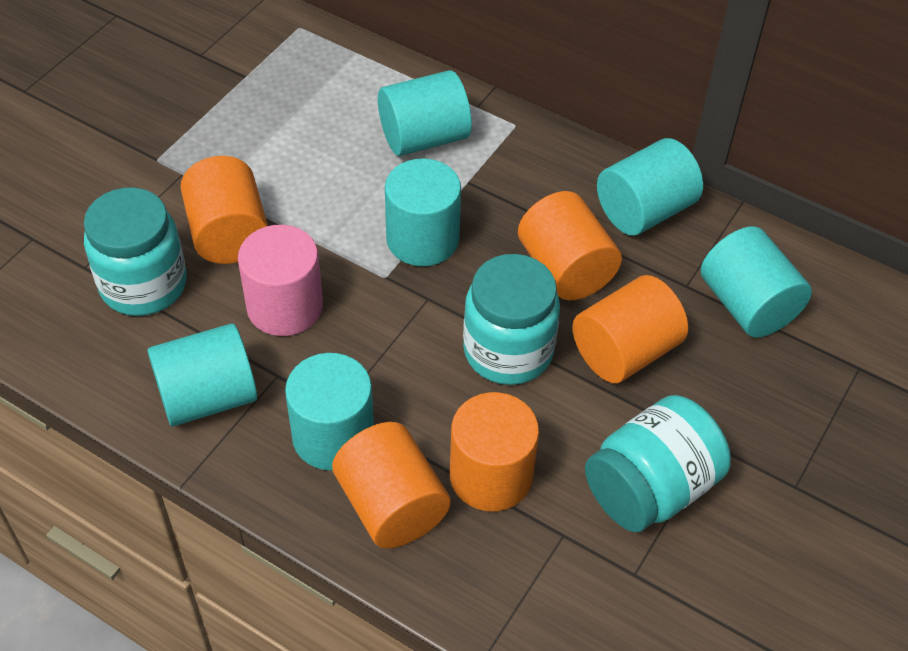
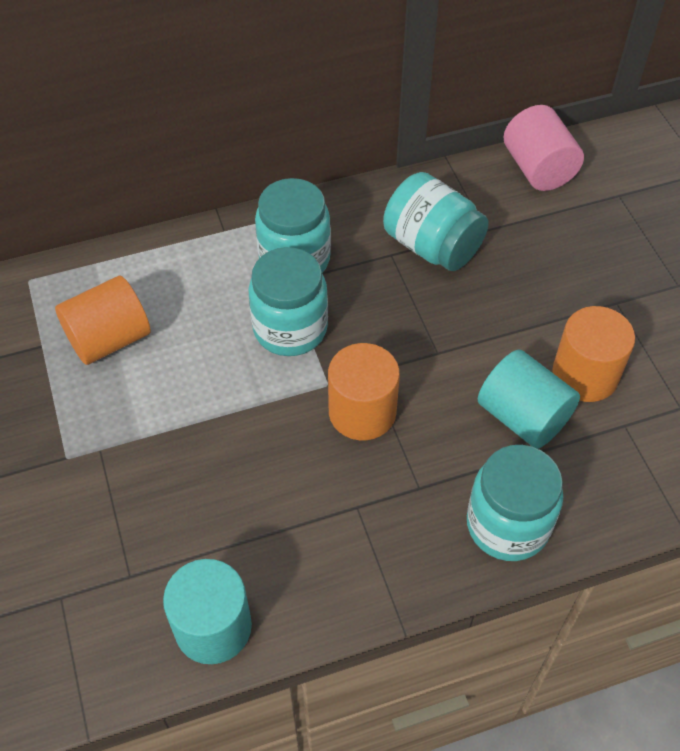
orange cylinder: [180,156,268,264] [332,422,451,549] [450,392,539,511] [518,191,622,300] [572,275,688,383] = 5 -> [55,276,151,365] [328,343,400,440] [552,306,635,402] = 3
turquoise cylinder: [147,323,257,426] [285,353,374,471] [378,70,472,156] [385,158,461,266] [597,138,703,236] [701,226,812,338] = 6 -> [163,559,252,664] [478,349,580,449] = 2
turquoise jar: [84,188,187,316] [463,254,560,385] [585,395,731,532] = 3 -> [248,247,328,356] [255,178,331,273] [383,172,489,271] [467,445,563,561] = 4

